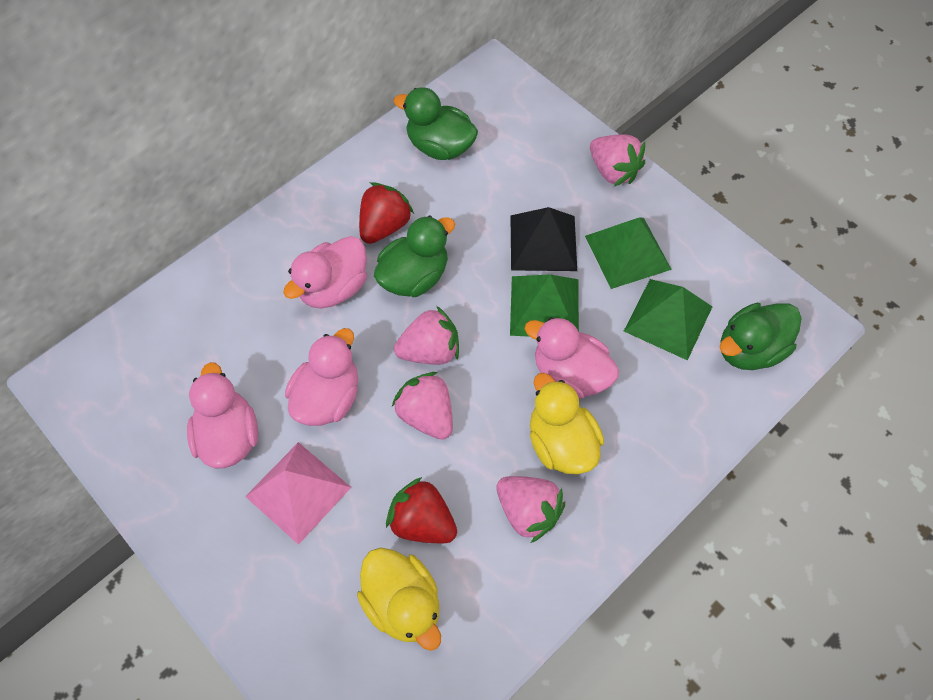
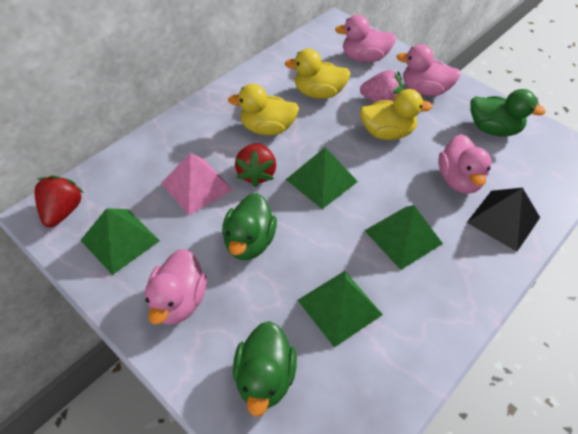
green pyramid: [510,274,579,337] [585,217,672,289] [624,279,713,361] = 3 -> [80,208,160,275] [286,147,358,209] [298,271,383,348] [364,205,443,270] = 4
pink strawberry: [392,372,453,440] [394,306,459,365] [496,476,565,543] [590,134,645,186] = 4 -> [360,70,403,102] = 1
yellow duck: [357,548,441,651] [530,373,604,475] = 2 -> [228,84,299,135] [284,49,351,99] [360,89,433,140] = 3

